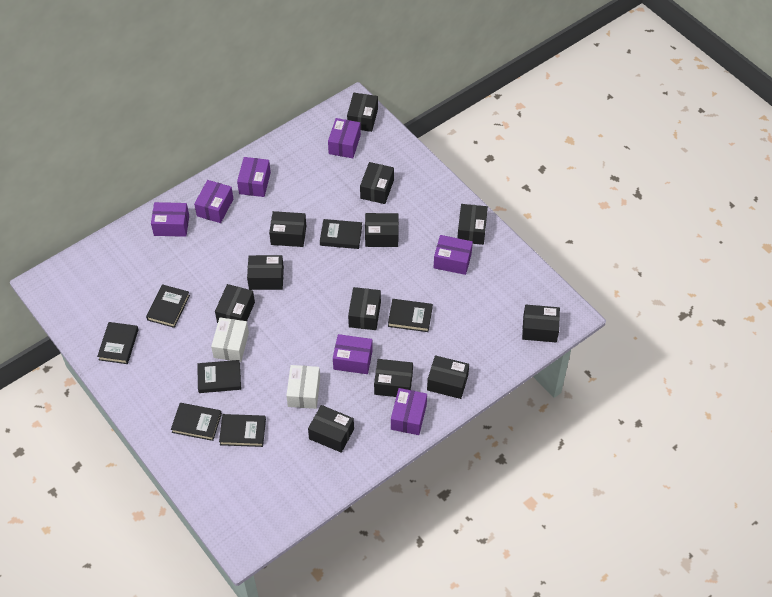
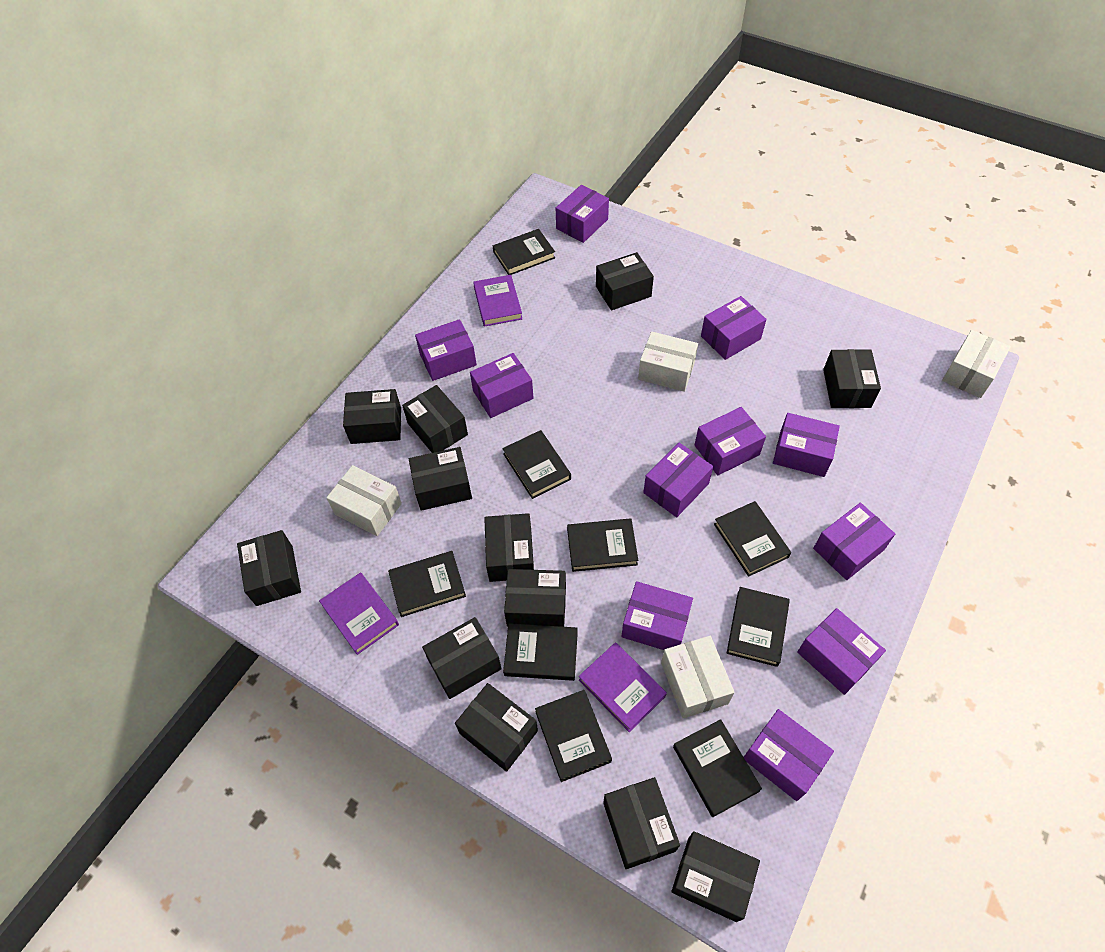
black book: [97,322,139,364] [146,284,190,328] [171,403,222,441] [197,360,241,393] [219,414,266,447] [320,219,362,249] [388,299,433,332] = 7 -> [388,551,466,617] [493,229,555,275] [502,430,571,499] [503,623,578,681] [535,690,612,782] [567,518,638,572] [673,719,762,817] [714,501,791,577] [727,587,790,667] = 9
purple book: none = 0 -> [319,572,399,655] [473,275,522,327] [579,642,667,732] = 3
purple box: [151,202,189,237] [194,180,233,223] [237,157,271,197] [328,118,361,158] [333,334,373,374] [391,388,427,435] [434,235,473,275] = 7 -> [415,319,477,381] [470,353,533,418] [556,185,609,243] [621,581,693,650] [643,443,713,517] [694,407,766,476] [701,296,767,360] [744,709,834,801] [773,413,840,477] [797,608,886,695] [813,502,895,580] = 11
white box: [211,317,249,362] [286,365,320,409] = 2 -> [326,465,402,536] [638,332,698,392] [661,636,735,718] [942,330,1011,398] = 4

